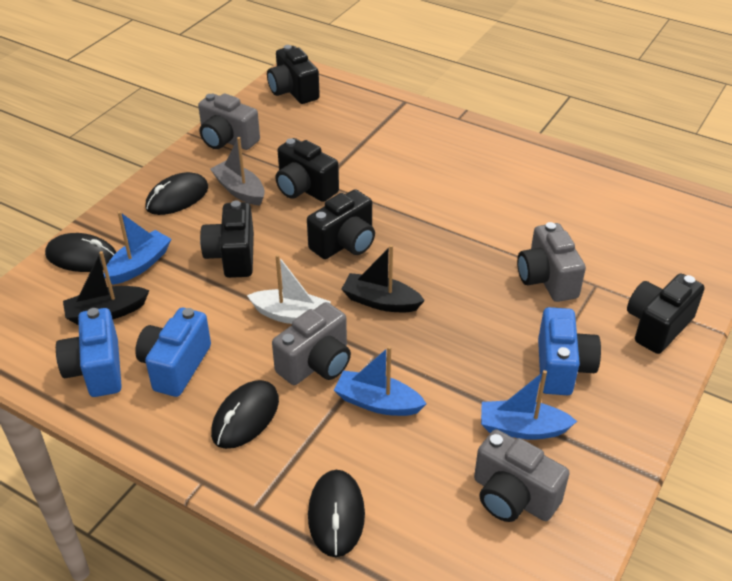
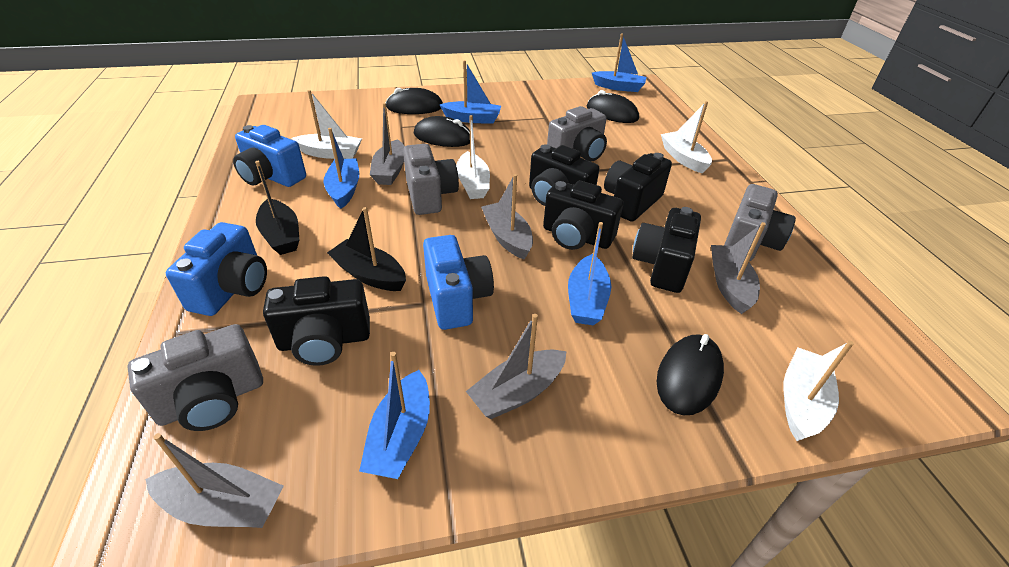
blue boat: [104,211,171,285] [334,346,426,416] [481,370,577,440] = 3 -> [324,128,359,209] [359,352,430,479] [440,60,501,124] [568,222,611,325] [592,34,646,92] = 5
grey boat: [210,137,265,205] = 1 -> [145,433,284,528] [370,103,405,185] [466,314,566,419] [481,174,533,260] [711,222,766,314] = 5
white boat: [247,254,331,324] = 1 -> [292,90,362,159] [456,115,490,199] [661,101,712,173] [783,341,854,441] = 4

